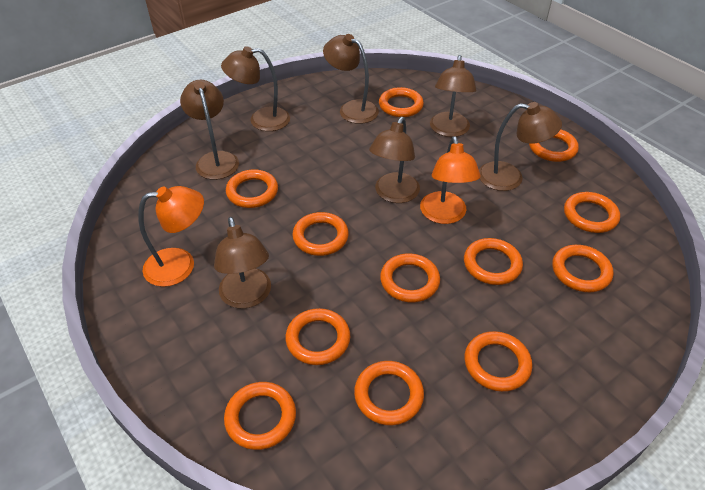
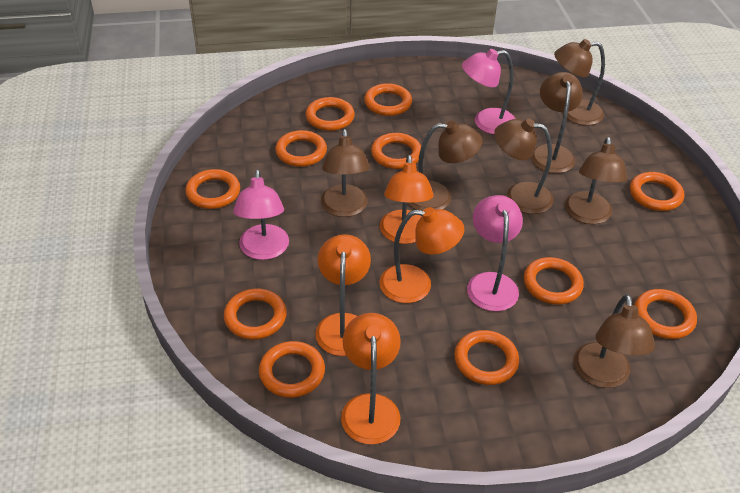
orange lamp: [138,186,204,287] [420,136,481,224] = 2 -> [315,234,371,356] [341,313,401,445] [380,155,434,244] [380,207,465,303] = 4
orange ring: [224,382,296,450] [226,169,278,208] [285,308,350,365] [292,212,349,256] [354,361,424,425] [379,87,424,117] [380,254,440,302] [464,238,523,285] [464,331,532,392] [529,129,579,162] [552,245,613,292] [564,192,620,233] = 12 -> [185,169,240,209] [224,289,287,340] [259,341,325,398] [275,130,327,167] [306,97,355,131] [364,83,412,116] [371,133,421,169] [454,330,519,385] [524,257,584,304] [630,172,684,211] [634,289,697,339] = 11
pink lamp: none = 0 -> [233,169,289,260] [462,49,516,134] [467,195,523,311] = 3

